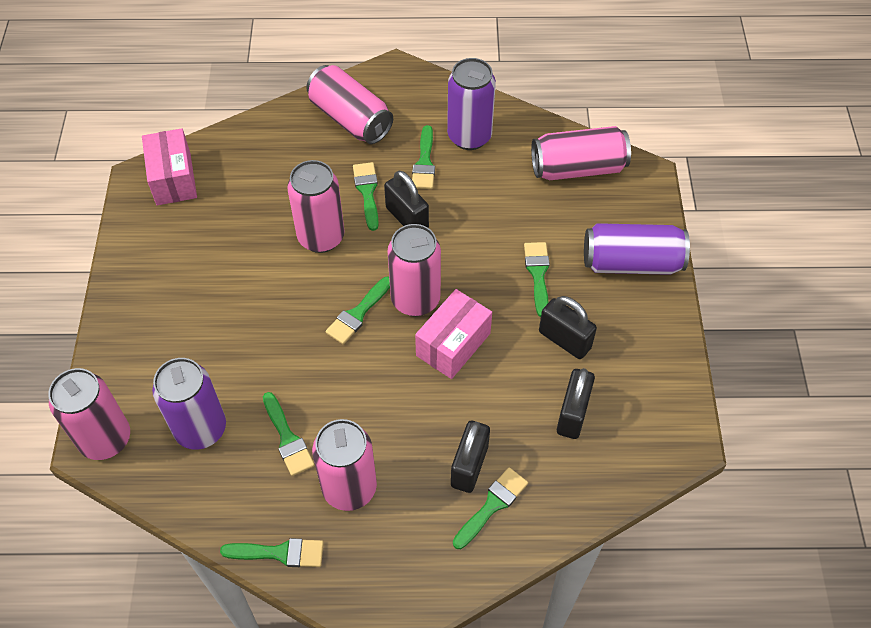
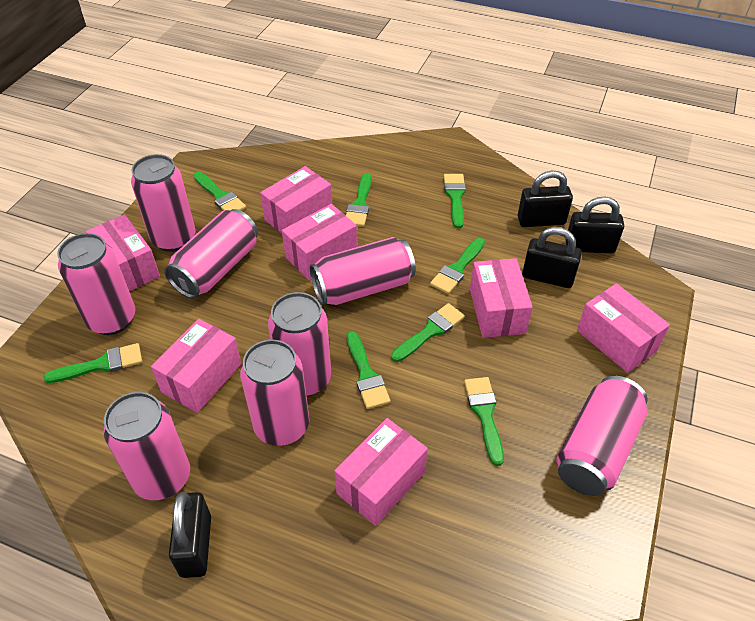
green brush: [220,538,323,567] [263,392,314,476] [326,277,390,344] [353,162,379,231] [412,125,435,189] [453,467,528,549] [524,242,550,317] = 7 -> [44,343,142,383] [194,172,246,211] [346,173,372,227] [347,331,390,409] [391,303,465,362] [430,238,485,294] [444,174,466,228] [464,377,504,466] = 8
pink box: [142,128,197,205] [415,289,492,379] = 2 -> [86,215,160,291] [151,319,242,413] [260,166,332,233] [282,204,357,280] [334,418,428,526] [470,258,533,338] [577,283,670,373] = 7
pink can: [48,368,130,460] [287,160,345,253] [306,65,393,144] [312,419,377,511] [387,224,441,316] [531,126,631,180] = 6 -> [57,233,135,335] [104,392,190,500] [131,154,195,252] [164,209,258,299] [240,340,309,446] [268,292,331,397] [310,237,416,305] [556,376,648,496] = 8
purple can: [152,358,226,450] [447,58,496,150] [584,223,690,275] = 3 -> none = 0

